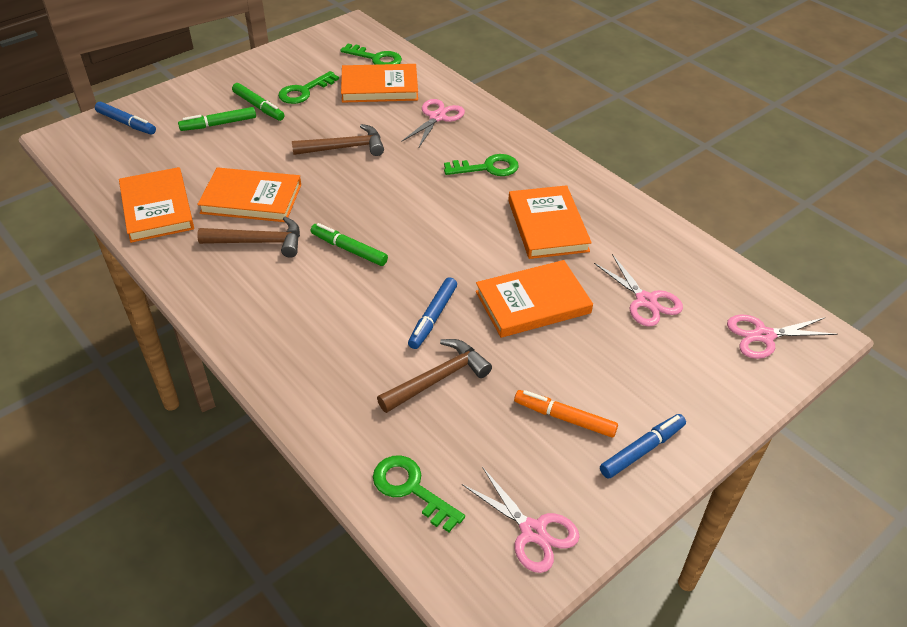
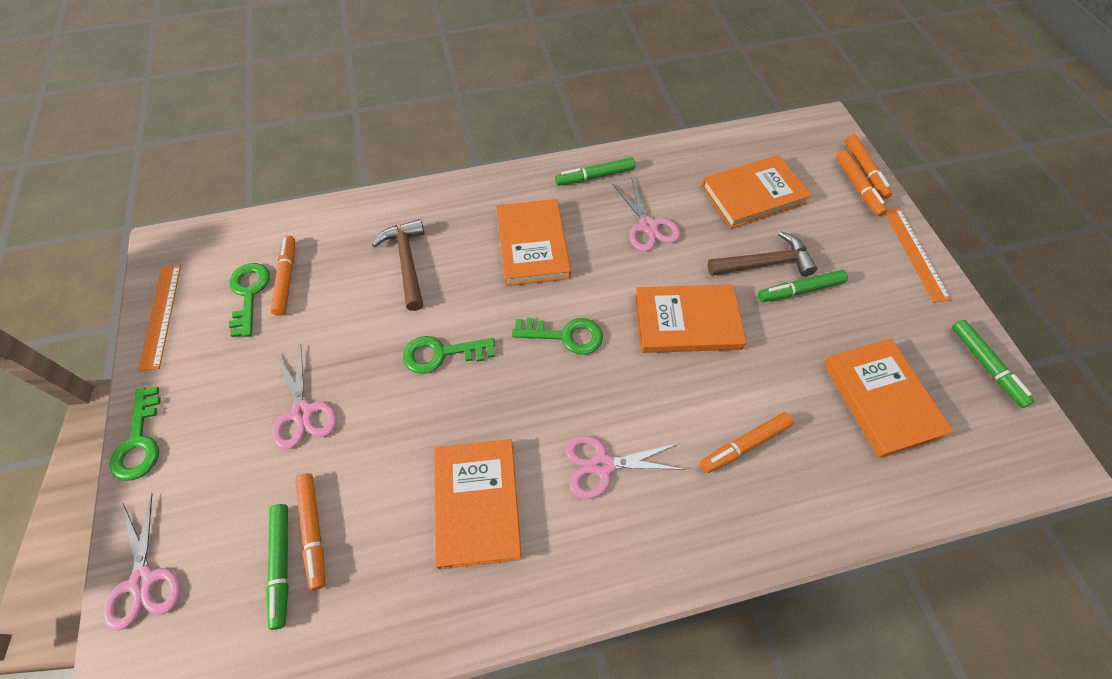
blue marker: [95,102,156,135] [408,277,457,349] [600,414,686,479] = 3 -> none = 0
brown hammer: [197,217,300,258] [292,124,384,156] [377,339,492,413] = 3 -> [372,219,425,311] [708,231,817,277] = 2
green marker: [178,107,256,131] [232,83,285,121] [311,223,388,266] = 3 -> [266,504,289,630] [555,157,635,186] [758,270,848,302] [952,320,1034,408] = 4
orange marker: [514,390,618,438] = 1 -> [270,235,295,316] [295,473,325,590] [700,412,794,473] [836,150,887,217] [845,134,892,200] = 5
orange ruler: none = 0 -> [138,264,181,371] [885,208,952,303] = 2

